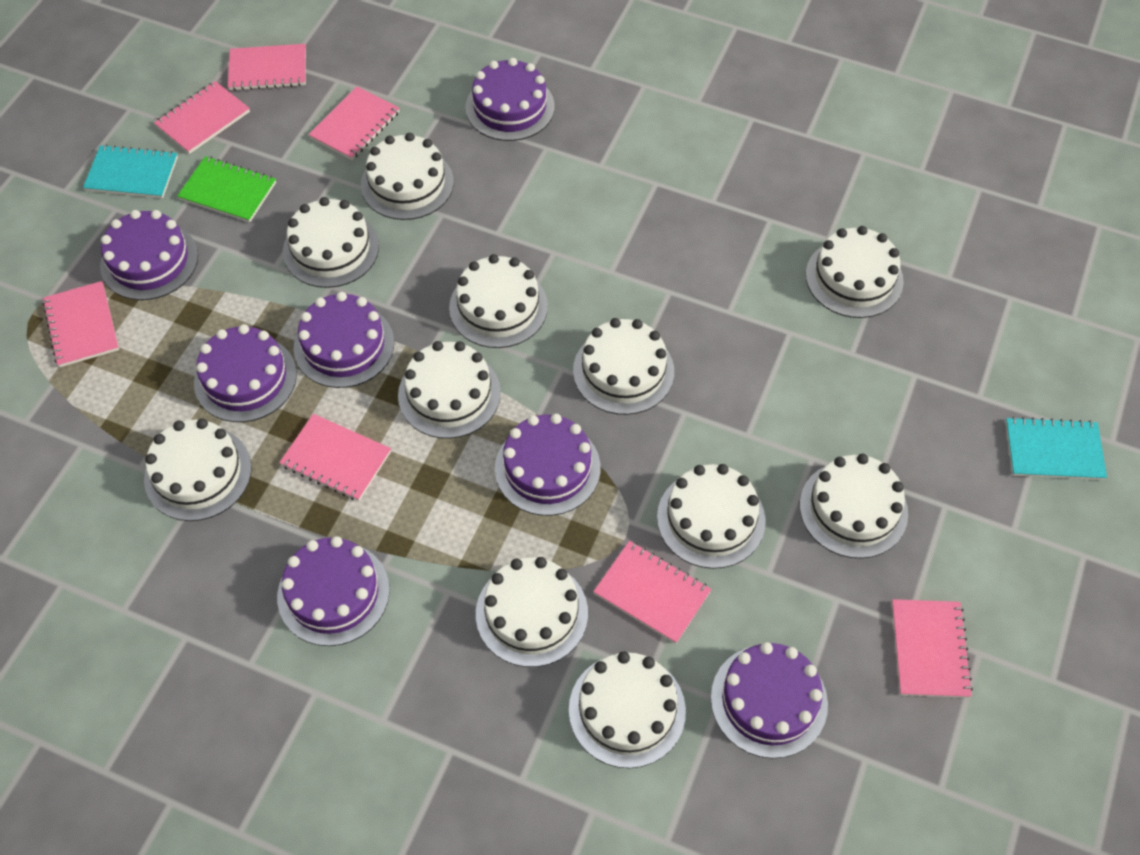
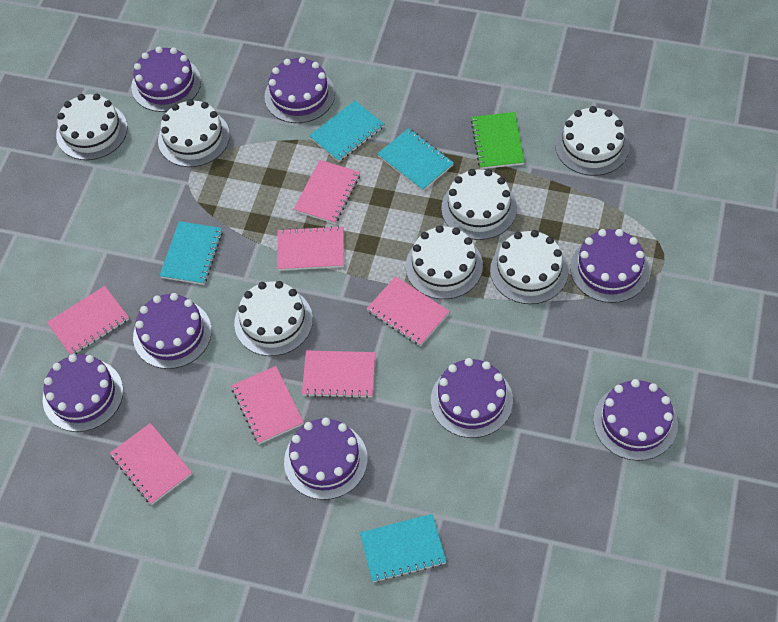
purple cake: [100,210,198,300] [194,324,297,422] [277,536,390,646] [294,292,394,388] [465,58,555,141] [495,414,601,516] [711,642,828,759] = 7 -> [43,354,123,432] [131,47,201,112] [133,293,212,369] [264,57,335,123] [284,418,368,500] [431,358,513,438] [570,229,649,303] [593,379,678,461] = 8
turquoise notebook: [83,145,178,198] [1006,417,1107,480] = 2 -> [159,221,223,285] [309,101,384,162] [360,514,446,582] [377,128,454,191] = 4
white cake: [144,419,252,521] [283,197,379,288] [361,133,454,220] [398,341,501,439] [449,254,548,348] [476,557,588,667] [569,651,686,768] [573,318,674,415] [657,464,766,569] [800,454,908,559] [806,226,904,318] = 11 -> [56,93,127,160] [158,99,230,167] [234,281,313,356] [406,225,483,299] [441,169,517,240] [490,230,568,304] [555,106,629,176] = 7

